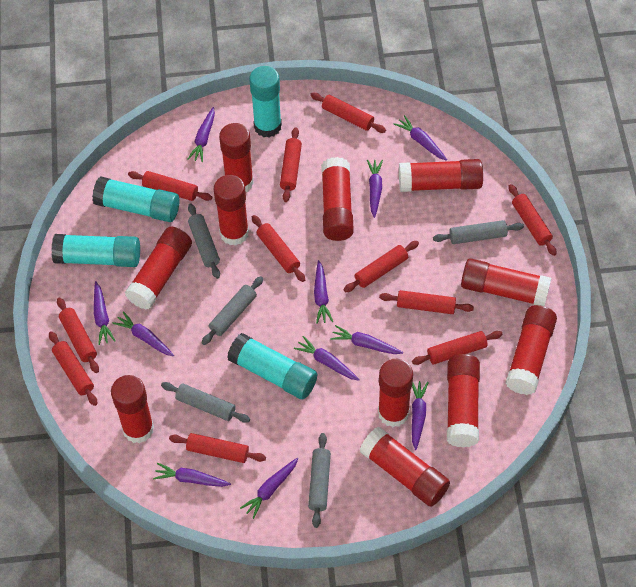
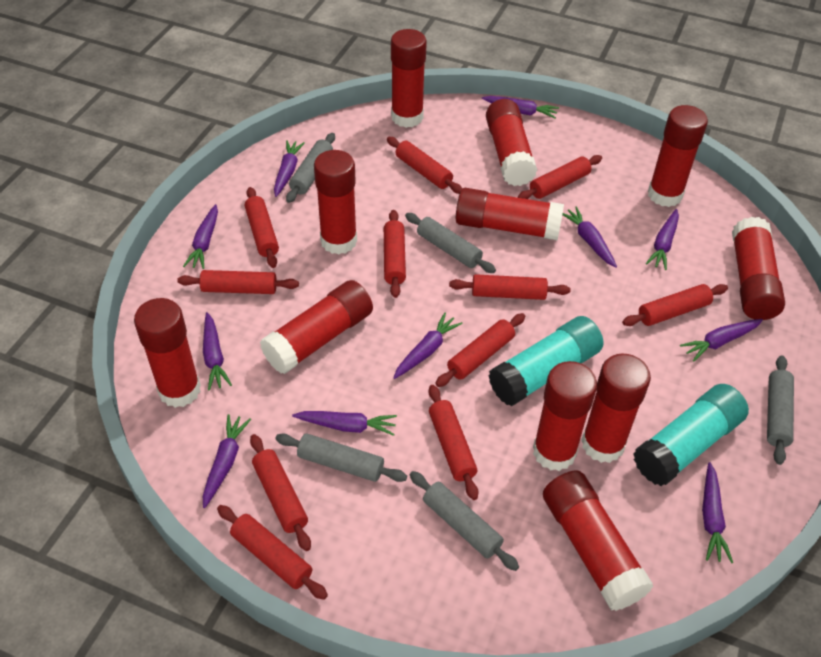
turquoise glue stick: [51,234,140,267] [92,176,180,222] [227,333,317,399] [249,66,282,138] = 4 -> [488,316,603,406] [633,384,749,486] = 2

